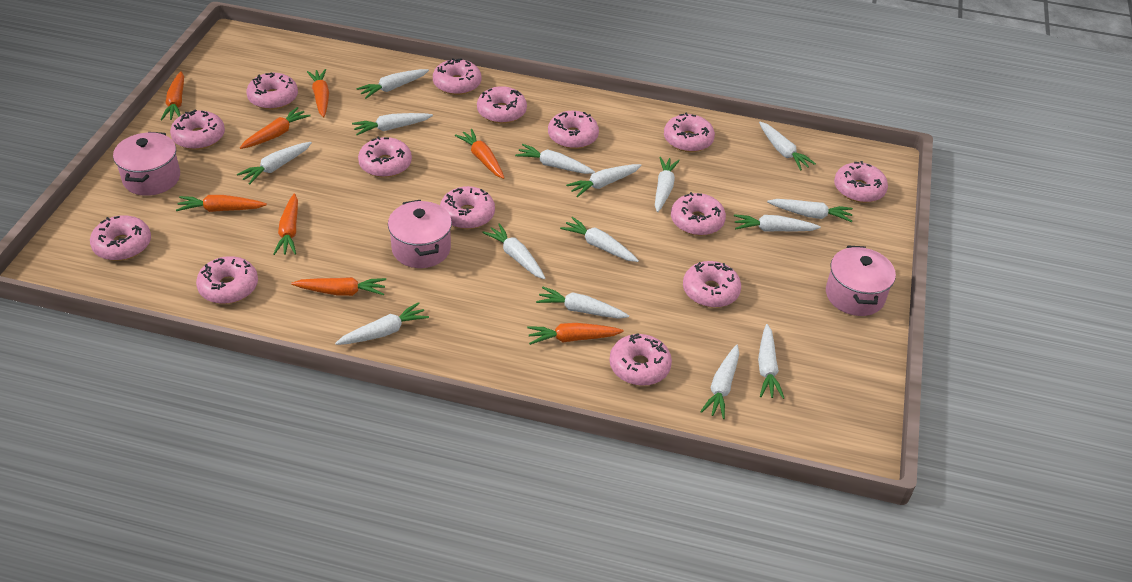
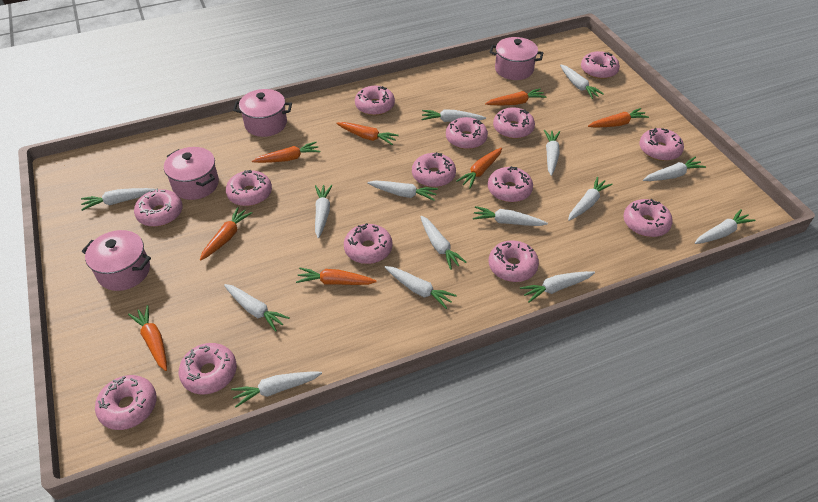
pink pot: [113,132,180,196] [388,200,452,268] [826,245,896,316] = 3 -> [82,230,151,291] [164,147,219,200] [233,89,292,137] [490,37,543,80] = 4

